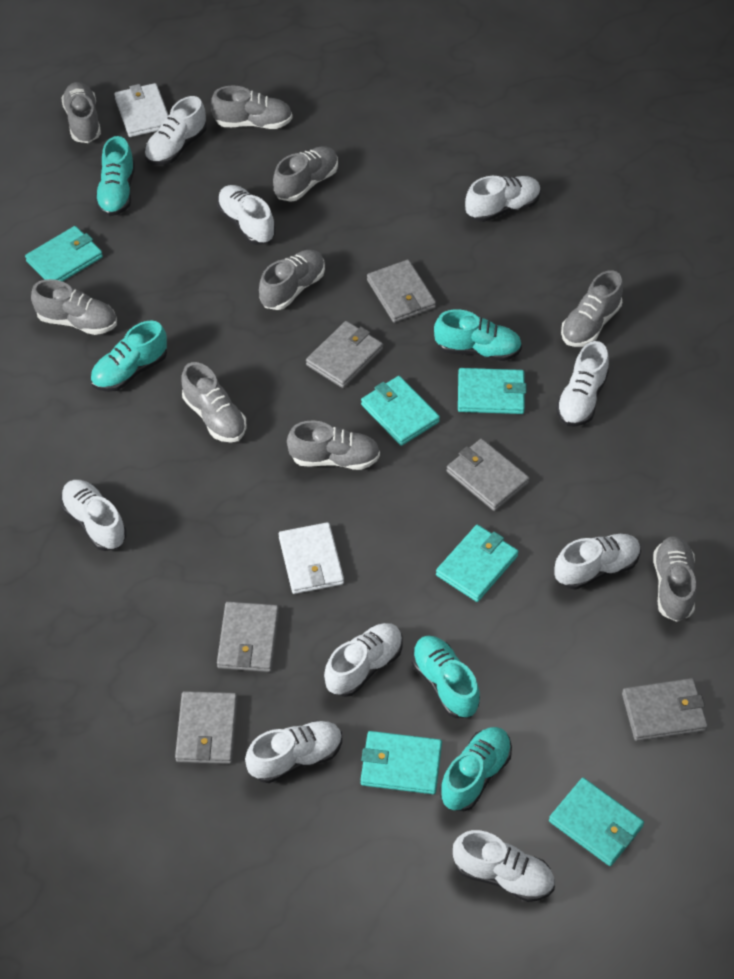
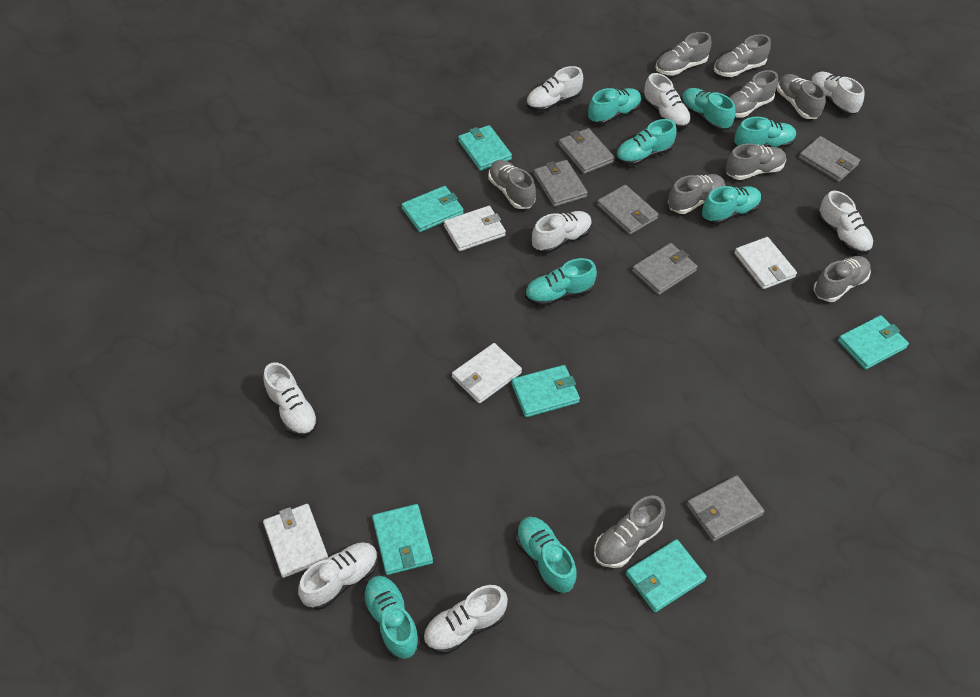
turquoise shoe: [90,320,167,392] [95,136,135,216] [412,635,480,718] [434,309,522,361] [440,727,512,811] = 5 -> [362,576,420,659] [516,517,577,593] [525,258,597,307] [588,88,642,125] [616,119,677,166] [681,88,735,131] [702,186,762,225] [734,117,796,148] = 8
white shoe: [60,480,126,551] [144,96,207,165] [217,185,275,245] [245,721,342,783] [324,623,403,697] [453,830,555,902] [465,176,541,222] [554,534,641,590] [556,341,609,427] = 9 -> [263,362,319,437] [298,542,378,609] [423,585,508,654] [526,66,583,112] [532,211,592,253] [643,73,691,129] [811,72,865,115] [818,191,873,254] = 8
white wallet: [114,83,169,137] [279,522,344,594] = 2 -> [263,504,328,578] [444,206,506,251] [452,343,522,404] [734,237,797,289] = 4

